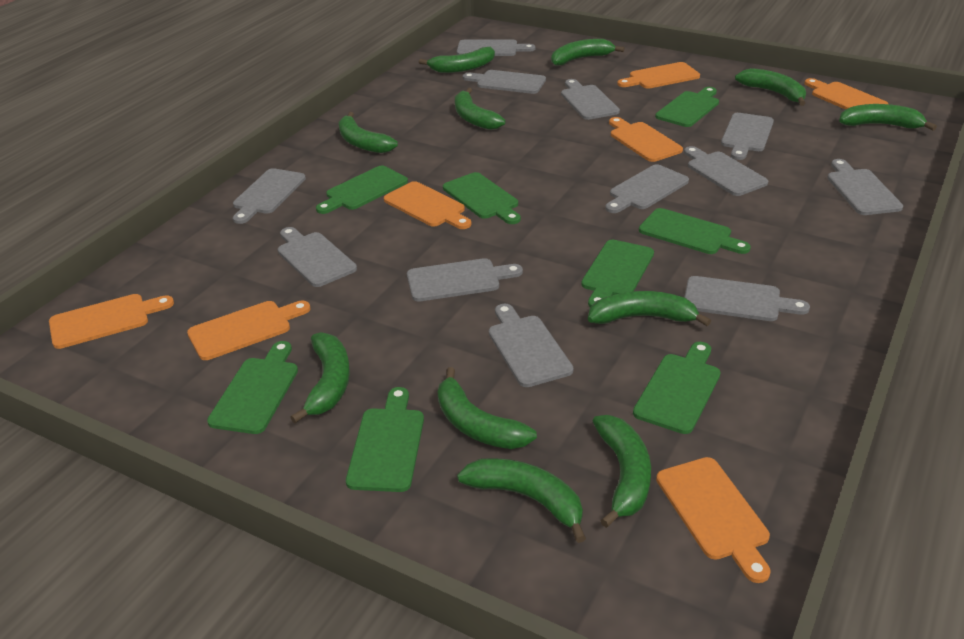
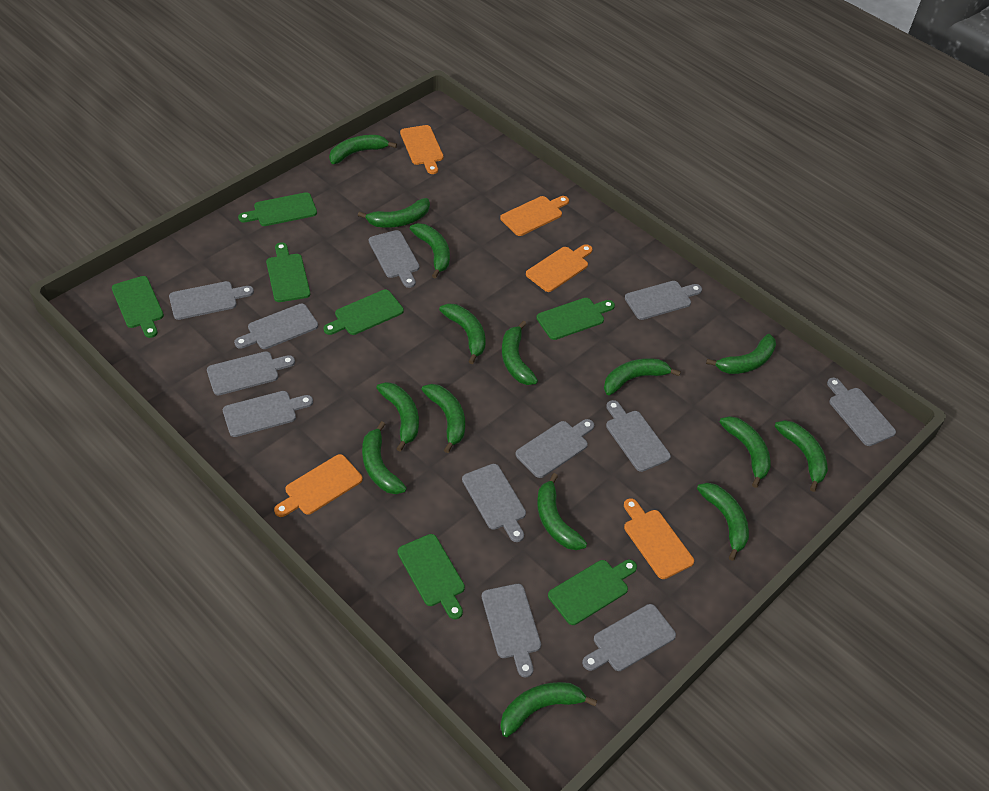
green banana: [290,332,350,423] [338,112,398,153] [419,47,495,73] [438,367,537,449] [455,88,505,130] [457,458,586,543] [551,39,625,66] [588,291,711,326] [592,415,651,528] [735,68,806,106] [839,104,937,131] = 11 -> [329,135,397,164] [358,198,430,228] [362,421,407,494] [376,382,419,452] [410,223,450,278] [421,384,465,453] [439,303,485,364] [500,682,597,737] [502,321,538,385] [537,473,587,550] [604,358,681,396] [697,483,749,561] [706,334,776,374] [719,416,771,488] [774,420,828,492] = 15
green cutting board: [207,341,298,434] [316,165,408,214] [346,387,424,492] [443,172,521,224] [581,240,654,307] [633,342,721,434] [639,208,751,254] [655,87,719,127] = 8 -> [112,276,164,338] [238,192,317,226] [266,242,310,302] [323,289,404,335] [398,534,465,620] [536,298,615,340] [548,560,637,625] = 7
orange cutting board: [49,294,174,349] [187,301,311,360] [384,181,472,229] [609,117,683,162] [617,62,700,89] [656,457,770,583] [804,78,889,110] = 7 -> [274,454,363,517] [400,125,444,174] [500,196,569,236] [526,244,593,292] [624,498,694,579] = 5

